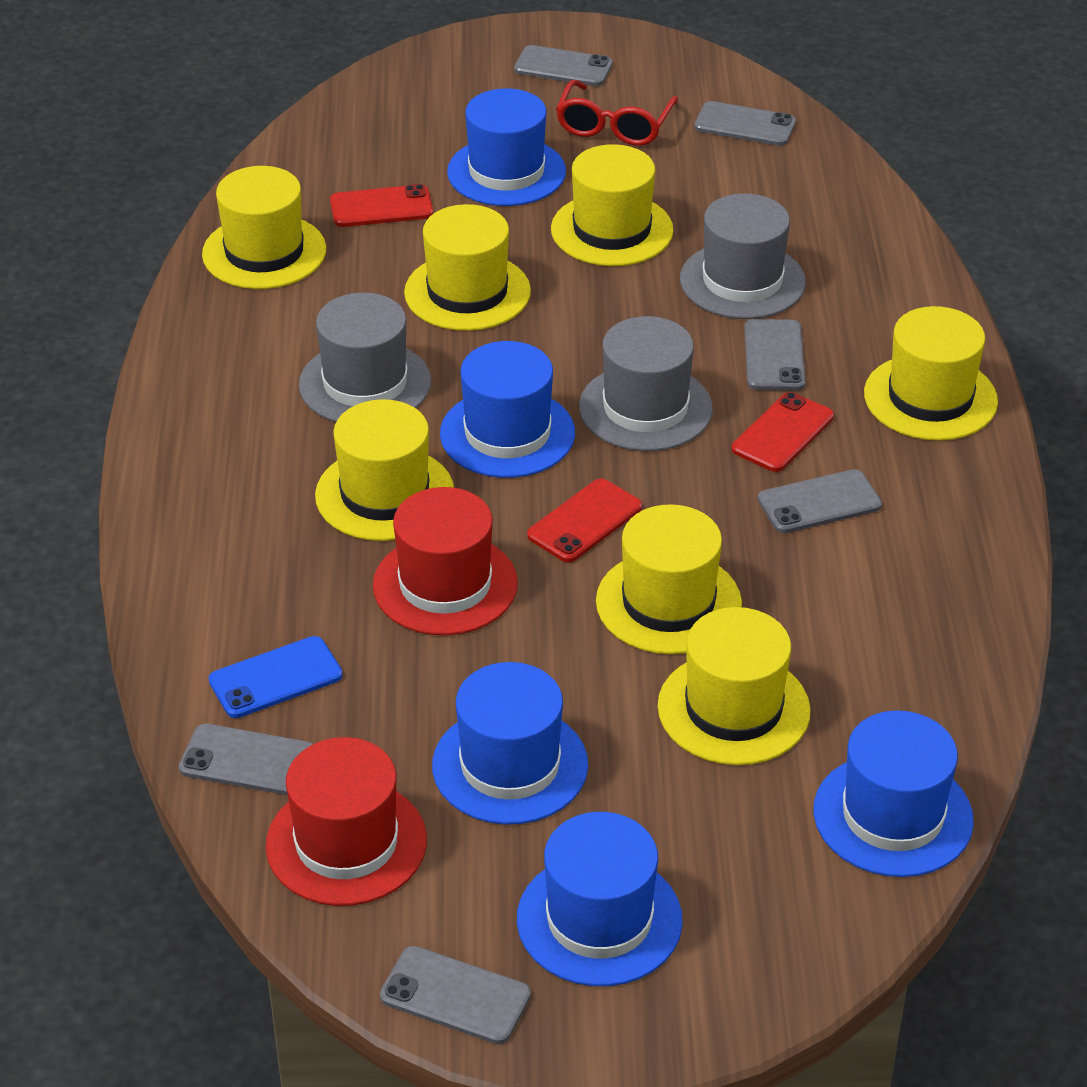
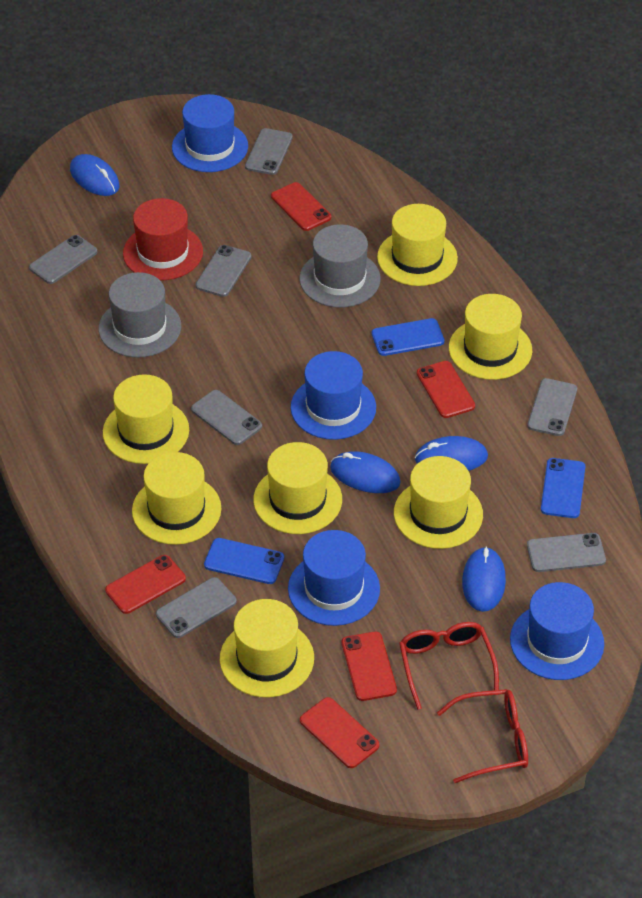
blue hat: [432,662,588,825] [440,341,575,478] [447,88,566,206] [517,812,683,986] [814,710,974,877] = 5 -> [172,94,248,172] [288,530,380,626] [291,351,376,440] [510,582,604,680] = 4
blue mouse: none = 0 -> [70,154,120,196] [330,452,401,493] [415,436,488,471] [462,547,506,612] = 4
blue phone: [209,636,343,718] = 1 -> [204,538,284,584] [372,318,445,356] [541,458,585,518] = 3
grey hat: [299,293,431,422] [579,316,713,451] [680,193,806,319] = 3 -> [98,272,181,358] [300,224,381,308] = 2
grey phone: [179,724,313,795] [380,946,531,1044] [514,45,612,86] [694,101,796,146] [744,319,806,391] [758,469,882,533] = 6 -> [29,235,97,284] [156,577,237,638] [191,390,262,445] [195,245,251,297] [245,128,293,175] [527,378,577,436] [527,533,606,572] = 7
red glasses: [556,80,678,146] = 1 -> [399,622,499,710] [437,689,528,783] = 2
red hat: [266,737,427,906] [373,487,518,635] = 2 -> [123,198,203,280] = 1
red phone: [330,184,433,227] [527,478,642,563] [732,392,834,472] = 3 -> [105,555,186,614] [271,182,331,231] [300,697,380,768] [342,631,397,701] [417,361,475,418] = 5

